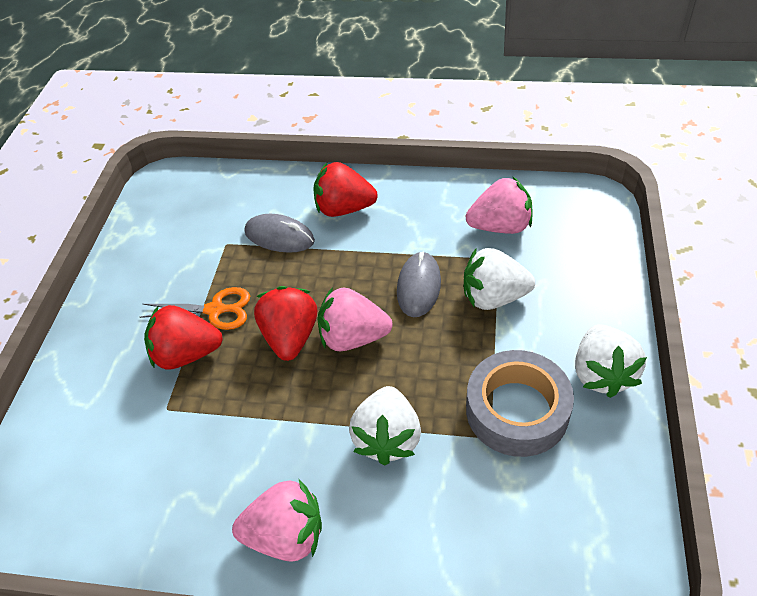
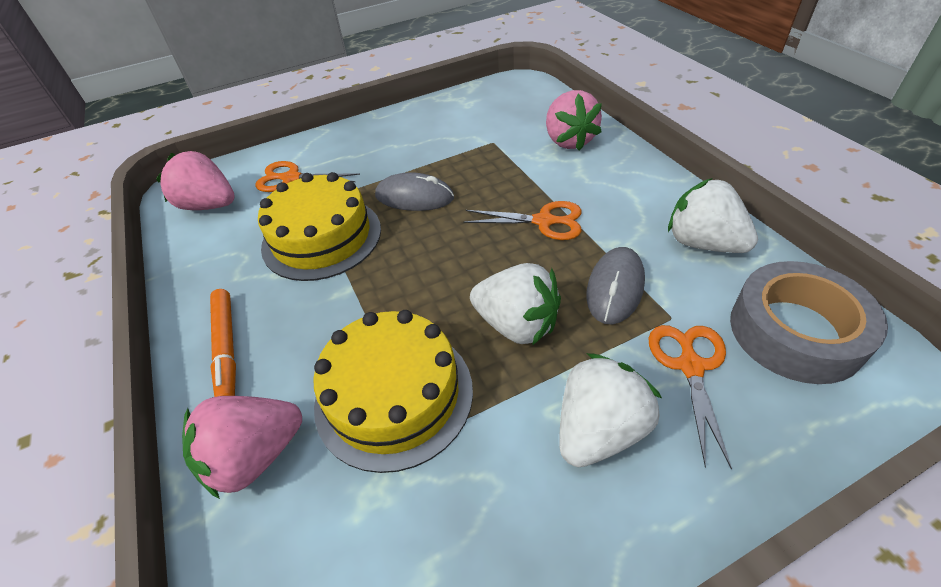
orange marker: none = 0 -> [210,289,236,397] = 1
orange scissors: [140,287,250,330] = 1 -> [256,161,360,192] [463,201,582,240] [649,325,732,470] = 3
red strawberry: [144,305,223,370] [254,286,317,361] [313,162,378,217] = 3 -> none = 0
yellow cake: none = 0 -> [258,172,381,281] [313,310,473,473] = 2

